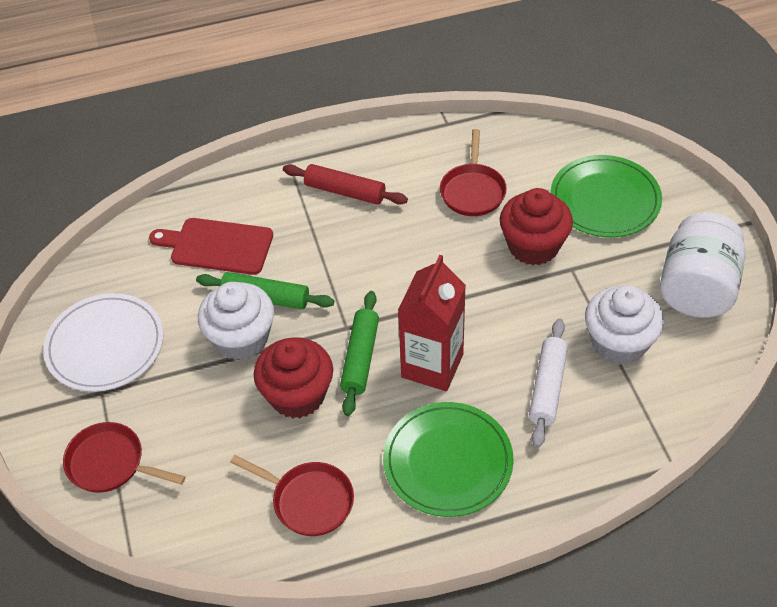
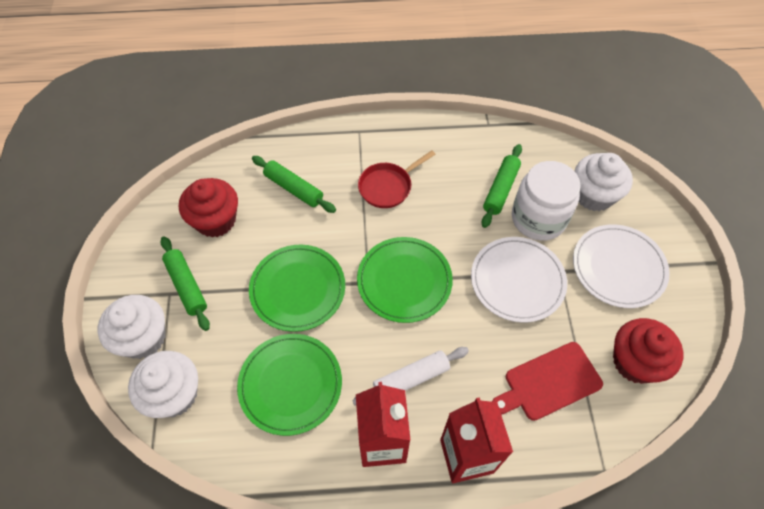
green plate: [383,402,514,517] [550,155,662,237] = 2 -> [237,334,342,436] [249,245,345,332] [357,237,453,323] = 3
green rolling pin: [196,272,334,310] [340,291,379,416] = 2 -> [160,236,210,331] [252,156,336,213] [482,144,522,228] = 3
red carton: [398,255,466,391] = 1 -> [356,382,411,467] [440,397,513,483] = 2
red pan: [63,422,186,493] [230,455,354,536] [440,129,507,216] = 3 -> [358,151,436,208] = 1
red rolling pin: [283,164,408,205] = 1 -> none = 0
white cupcake: [198,282,274,360] [585,285,664,365] = 2 -> [98,295,165,359] [128,351,198,418] [575,153,633,211] = 3
white plate: [43,293,164,392] = 1 -> [471,237,567,323] [573,224,670,308] = 2

